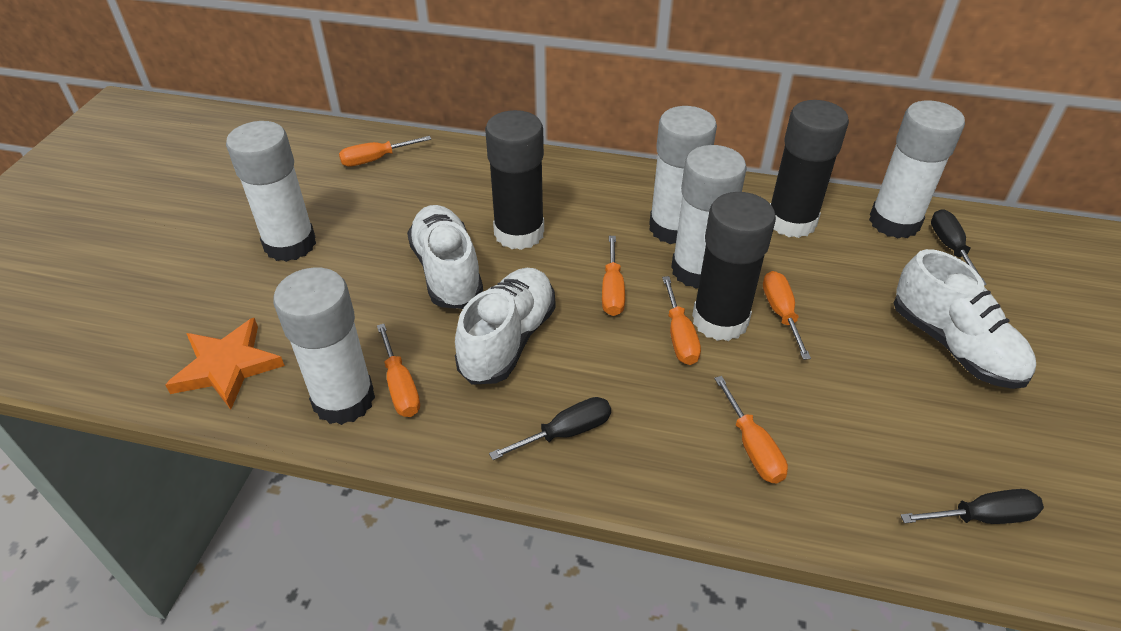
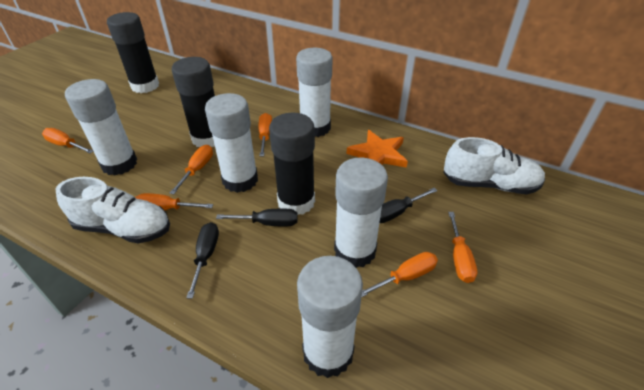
white shoe: [407,205,483,309] [455,268,555,385] [894,249,1036,389] = 3 -> [56,177,170,243] [443,137,545,194] = 2

